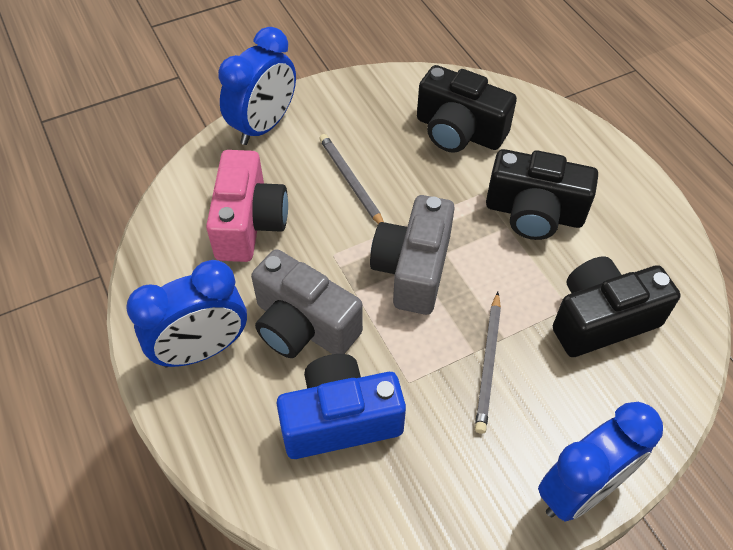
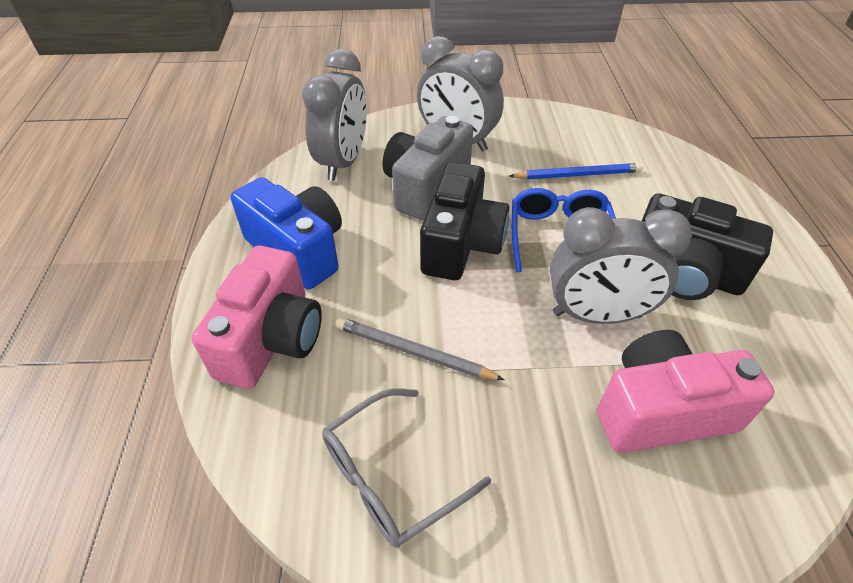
black camera: [417,65,517,153] [486,149,598,240] [553,256,681,357] = 3 -> [420,162,509,280] [642,193,773,300] = 2
blue clock: [126,260,247,367] [218,27,296,145] [538,402,663,521] = 3 -> none = 0
blue glasses: none = 0 -> [512,188,616,272] = 1
blue pencil: none = 0 -> [509,163,643,180] = 1
grey camera: [251,249,363,358] [370,195,455,315] = 2 -> [382,116,473,220] = 1
grey clock: none = 0 -> [302,49,367,181] [417,36,504,152] [550,207,692,324] = 3
grey glasses: none = 0 -> [322,388,491,548] = 1
grey pencil: [319,134,384,224] [475,292,501,434] = 2 -> [335,317,504,380] = 1
pink camera: [206,150,288,262] = 1 -> [191,245,322,389] [597,330,775,453] = 2

